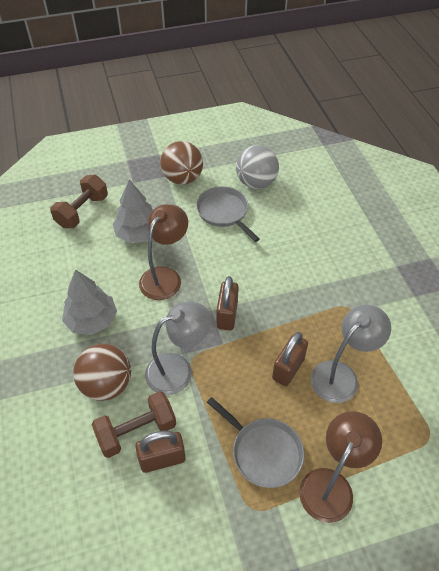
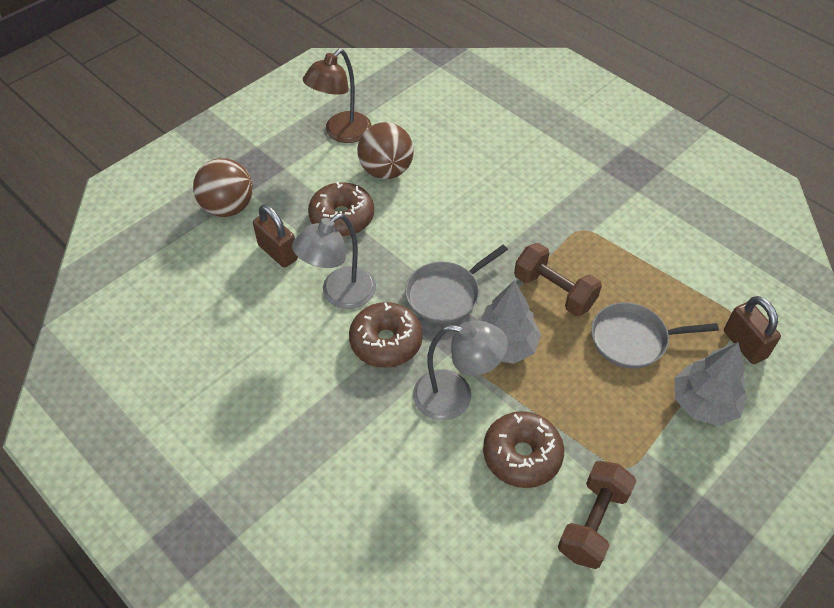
brown donut: none = 0 -> [308,182,374,237] [349,302,423,368] [483,411,564,488] = 3
brown lamp: [139,204,188,300] [299,411,382,523] = 2 -> [303,49,372,143] = 1
brown padlock: [135,431,186,473] [217,276,239,330] [272,332,308,386] = 3 -> [253,204,298,268] [724,296,781,364] = 2
grey ball: [236,145,279,189] = 1 -> none = 0

